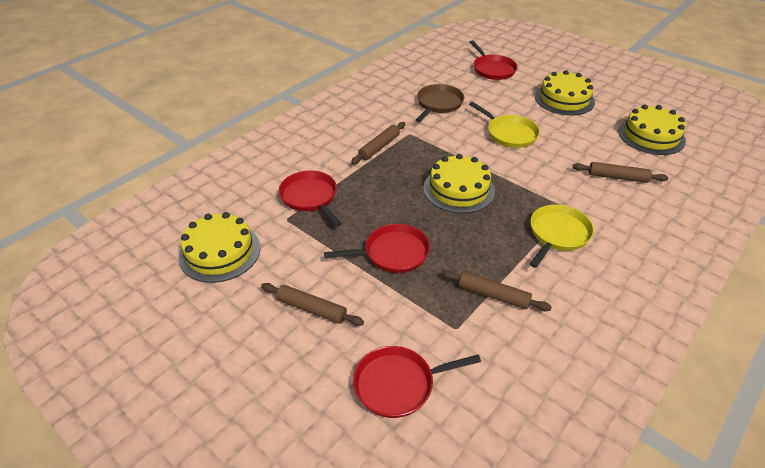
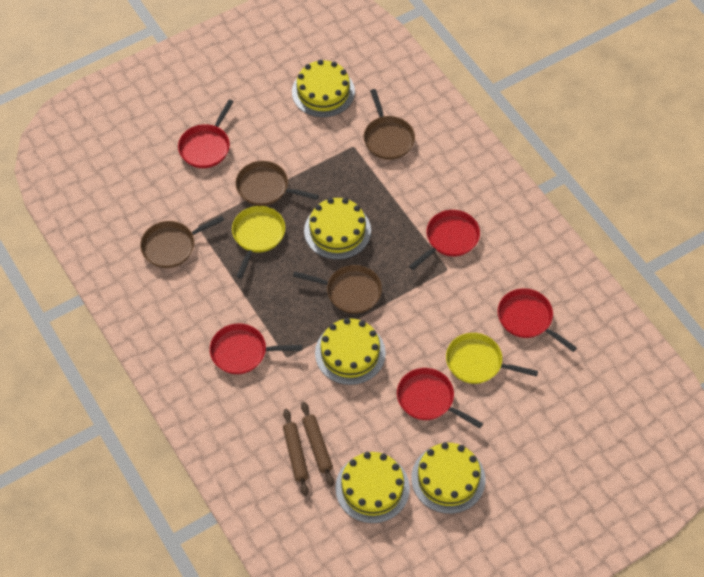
brown pan: [416,84,464,122] = 1 -> [140,216,224,268] [235,161,319,206] [293,265,382,314] [364,89,415,160] = 4
brown rolling pin: [261,283,364,326] [351,122,405,164] [441,270,552,311] [573,162,668,183] = 4 -> [283,409,309,496] [301,402,334,487] = 2
red pan: [279,170,342,227] [324,224,430,273] [353,346,481,418] [470,40,518,80] = 4 -> [178,100,234,168] [210,323,302,374] [397,368,483,428] [409,210,480,270] [498,288,577,352] = 5
yellow cake: [178,212,260,283] [423,154,495,213] [535,70,595,115] [618,105,686,155] = 4 -> [292,59,355,117] [304,198,371,260] [315,318,386,385] [335,452,410,523] [411,442,485,514] = 5

